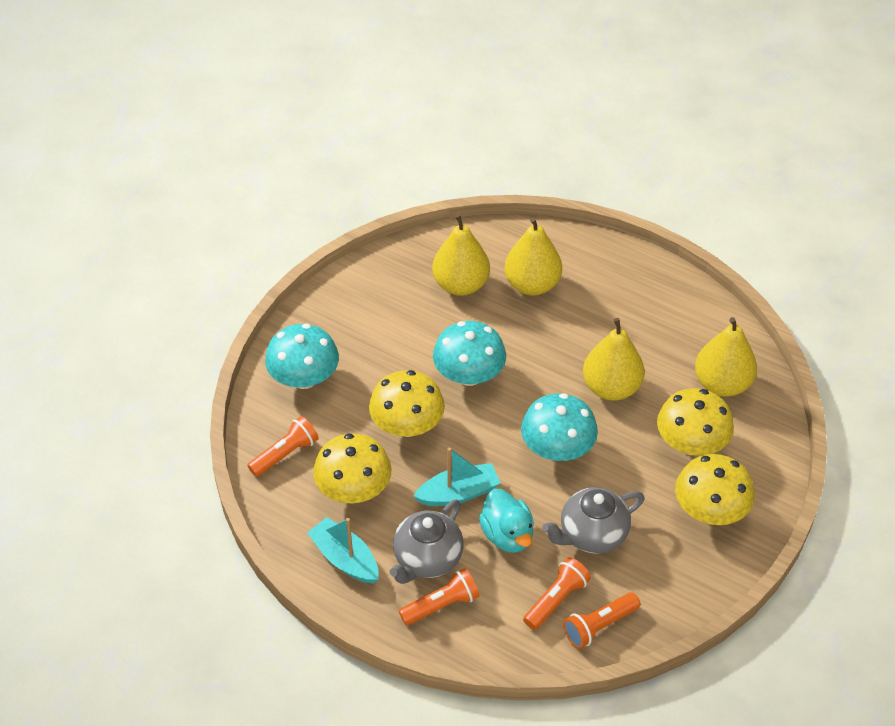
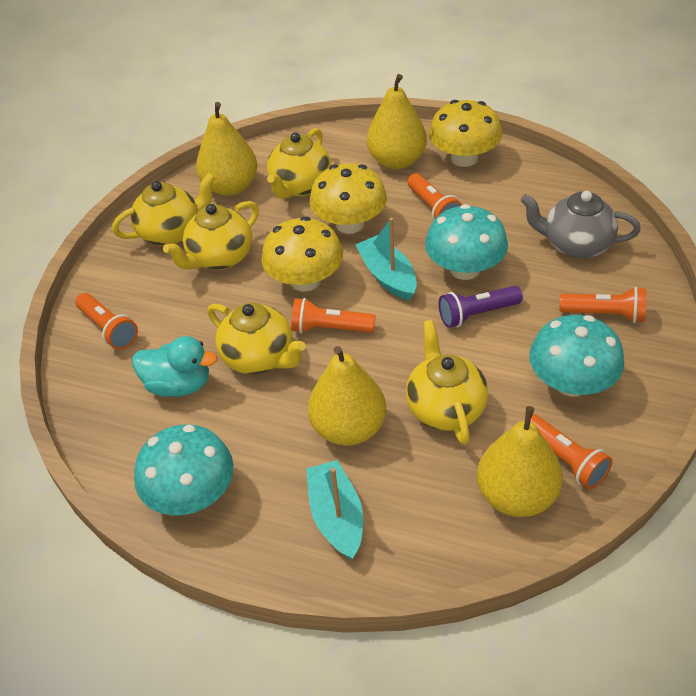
grey teapot: [390,499,464,584] [542,487,644,554] = 2 -> [520,191,641,259] = 1
orange flashlight: [247,416,319,477] [399,568,479,625] [523,557,591,630] [563,592,640,649] = 4 -> [75,293,138,350] [291,298,376,333] [407,173,462,220] [524,414,612,489] [559,287,646,323] = 5
purple flashlight: none = 0 -> [439,286,523,328] = 1
yellow mushroom: [313,433,392,503] [369,370,445,437] [657,388,734,456] [675,454,755,525] = 4 -> [261,216,343,292] [310,163,387,234] [429,100,502,167] = 3
yellow teapot: none = 0 -> [112,172,216,246] [163,201,259,270] [207,303,306,374] [267,128,331,199] [406,320,488,445] = 5

